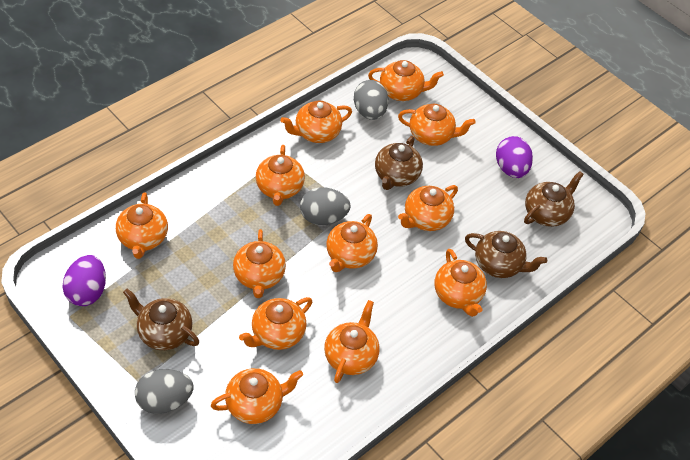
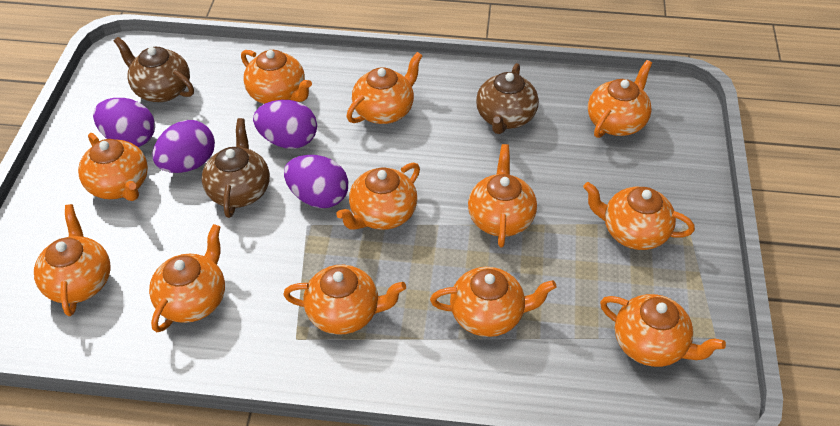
brown teapot: [123,289,199,350] [375,136,423,190] [465,231,547,278] [524,171,584,227] = 4 -> [114,37,194,102] [202,118,270,218] [476,63,539,134] = 3
grey egg: [135,369,193,414] [300,187,351,225] [354,80,388,120] = 3 -> none = 0
purple egg: [62,255,106,306] [496,136,533,178] = 2 -> [93,98,155,147] [152,120,215,173] [253,100,317,149] [284,155,348,208] = 4

